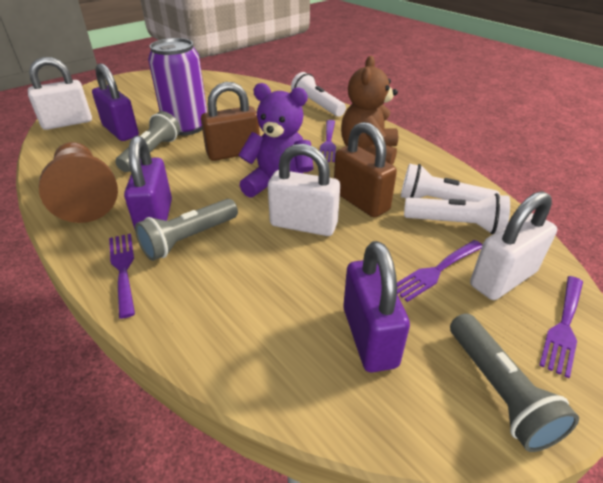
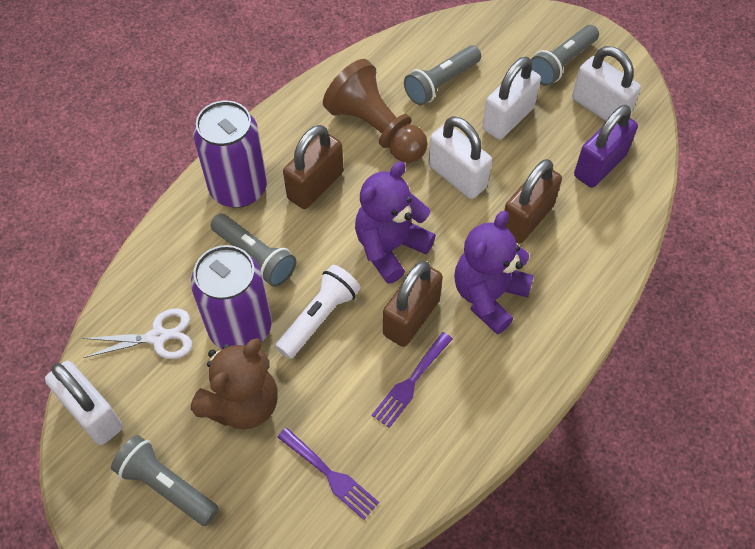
brown padlock: [201,82,260,161] [334,122,397,218] = 2 -> [283,125,343,209] [383,261,443,347] [504,159,562,243] = 3
grey flashlight: [115,111,180,172] [135,199,238,261] [450,313,579,452] = 3 -> [111,435,219,526] [211,214,296,287] [404,45,481,105] [531,25,599,86] = 4
purple can: [148,38,207,135] = 1 -> [191,245,272,349] [193,101,267,208] = 2
purple fork: [109,234,135,319] [320,120,336,162] [397,240,482,302] [539,276,583,378] = 4 -> [277,428,379,520] [372,332,453,428] = 2
purple padlock: [92,63,139,141] [124,136,172,229] [343,241,410,373] = 3 -> [574,105,638,188] = 1
purple teddy bear: [238,83,313,198] = 1 -> [355,161,436,284] [454,211,534,335] = 2
white flashlight: [291,72,346,117] [401,164,500,202] [404,193,510,234] = 3 -> [275,265,361,359] = 1
white padlock: [28,57,92,130] [268,144,340,236] [470,191,557,300] = 3 -> [45,361,123,445] [428,116,492,199] [482,57,541,140] [572,46,641,121] = 4
white scissors: none = 0 -> [82,308,192,359] = 1

